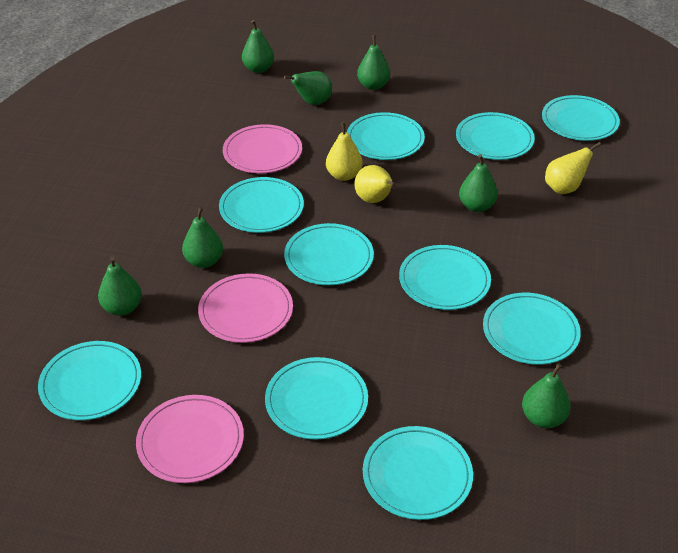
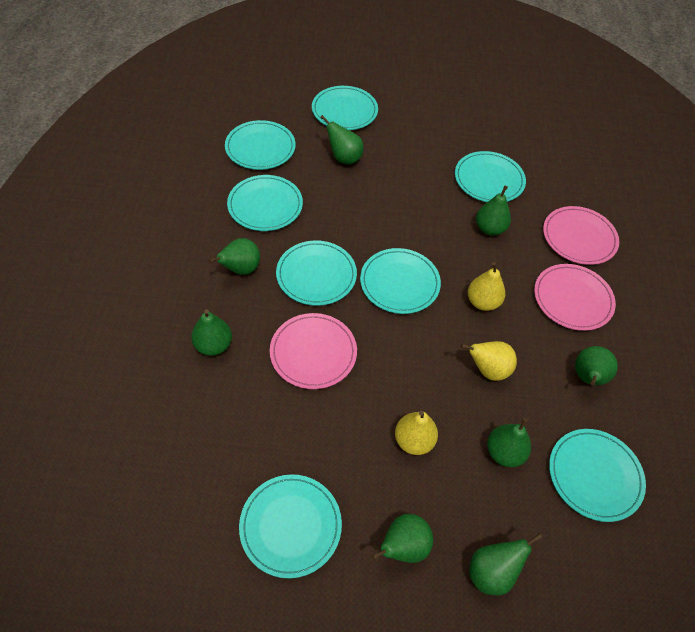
green pear: [98,257,142,316] [182,207,223,268] [242,20,274,73] [284,71,332,105] [357,35,390,90] [459,154,498,212] [522,363,571,428] = 7 -> [191,309,232,356] [209,238,260,275] [320,115,364,165] [372,514,433,563] [469,533,543,595] [476,186,511,235] [487,418,531,467] [575,346,618,385] = 8
turquoise plate: [38,341,141,420] [219,177,304,233] [265,357,368,440] [284,223,374,285] [347,112,425,160] [363,426,473,520] [399,245,491,310] [456,112,535,160] [483,293,581,365] [542,95,620,141] = 10 -> [225,120,296,170] [227,175,303,231] [239,474,342,578] [276,240,357,306] [312,86,378,130] [360,248,441,314] [455,151,526,202] [549,429,646,522] = 8

